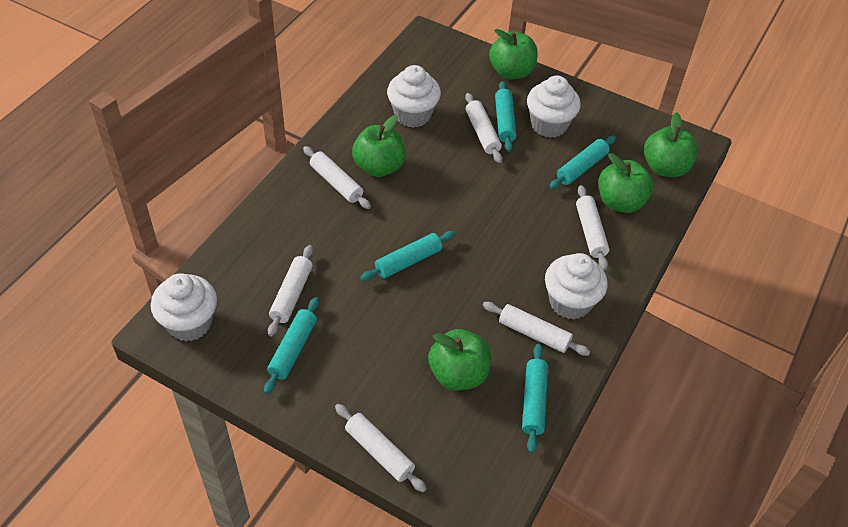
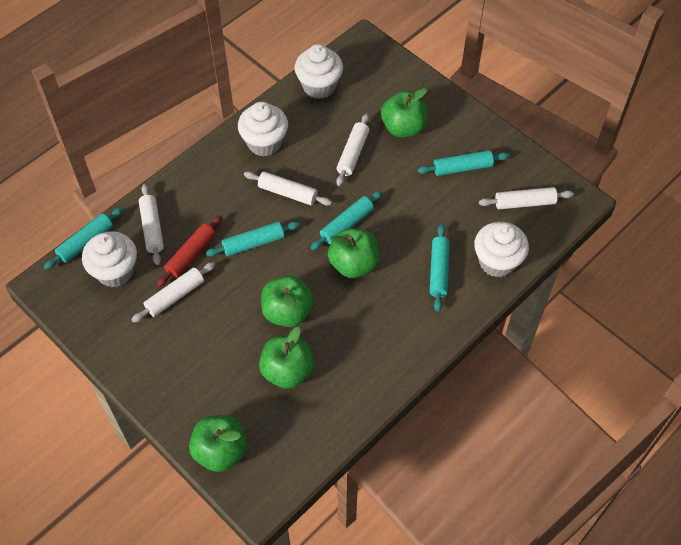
red rolling pin: none = 0 -> [157,215,222,287] = 1
white rolling pin: [268,245,313,336] [303,146,371,209] [335,404,427,493] [465,93,502,163] [483,302,590,356] [576,185,609,270] = 6 -> [131,262,215,323] [139,184,164,265] [244,171,332,206] [336,113,369,186] [479,187,574,210] = 5

